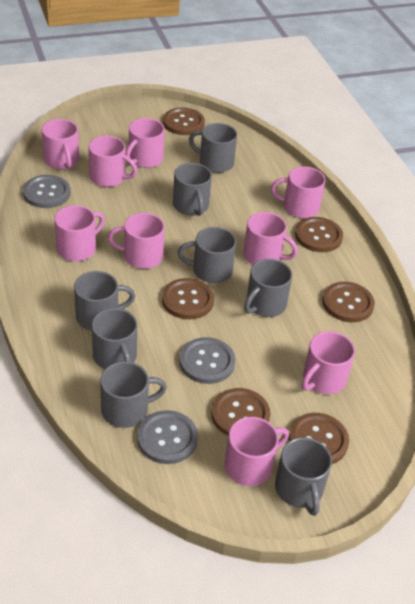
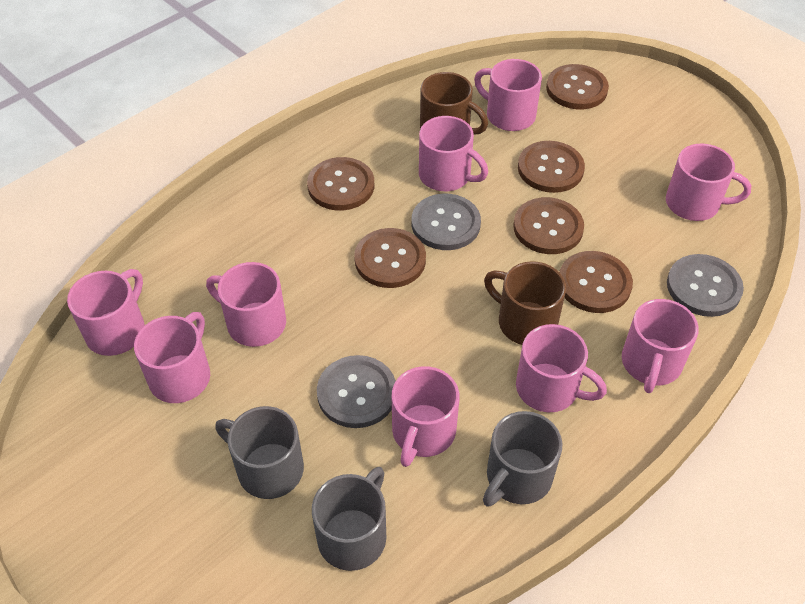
brown mug: none = 0 -> [420,72,488,135] [484,261,566,345] = 2
grey mug: [74,271,135,331] [92,308,137,369] [100,361,167,428] [173,163,212,216] [178,227,236,283] [189,123,237,173] [244,259,292,317] [275,437,332,516] = 8 -> [215,406,304,499] [312,467,386,571] [483,411,562,506] = 3

